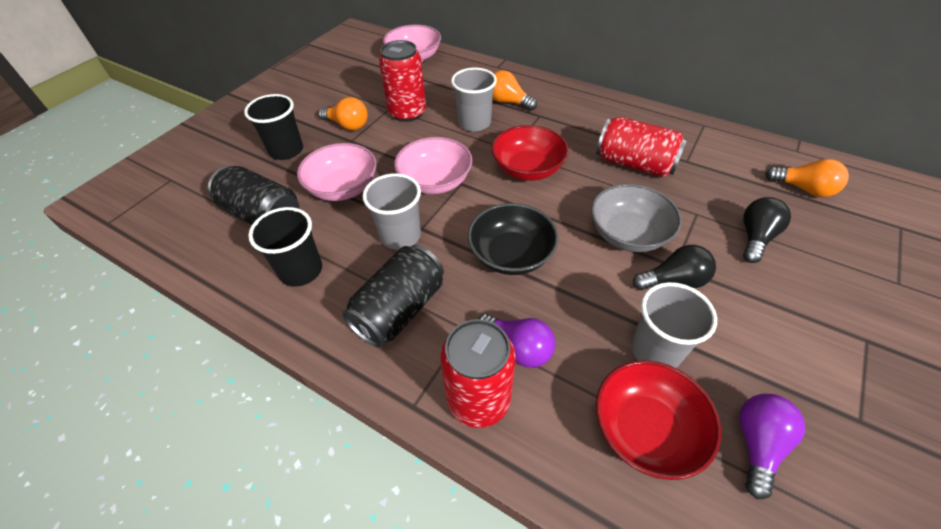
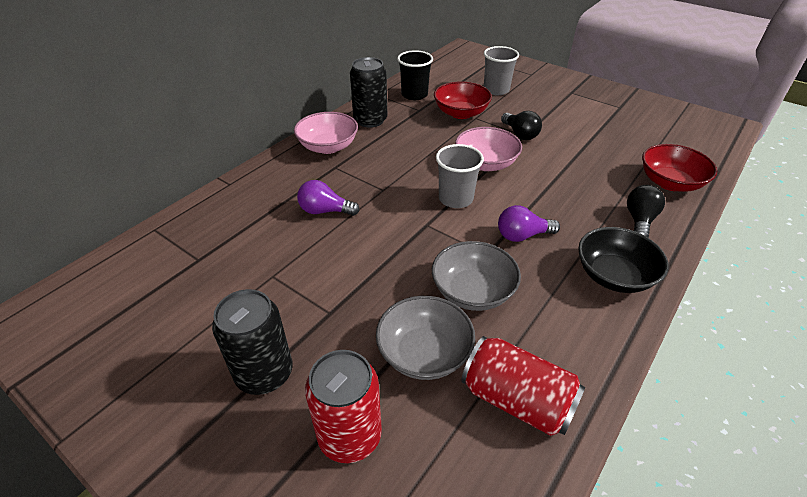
black cup: [244,94,303,160] [248,207,322,287] = 2 -> [397,50,433,100] = 1
grey bowl: [591,184,682,252] = 1 -> [376,296,475,380] [432,241,521,311] = 2
grey cup: [363,173,421,250] [451,67,497,131] [631,282,717,368] = 3 -> [436,144,484,208] [484,46,519,95] = 2
orange light bulb: [318,97,368,130] [493,70,537,111] [765,159,849,197] = 3 -> none = 0
pink bowl: [297,143,377,201] [383,25,441,62] [394,137,472,194] = 3 -> [294,112,358,154] [455,127,522,171] = 2
red can: [379,40,426,122] [440,319,516,428] [596,117,687,177] = 3 -> [305,350,382,463] [461,336,585,436] = 2

